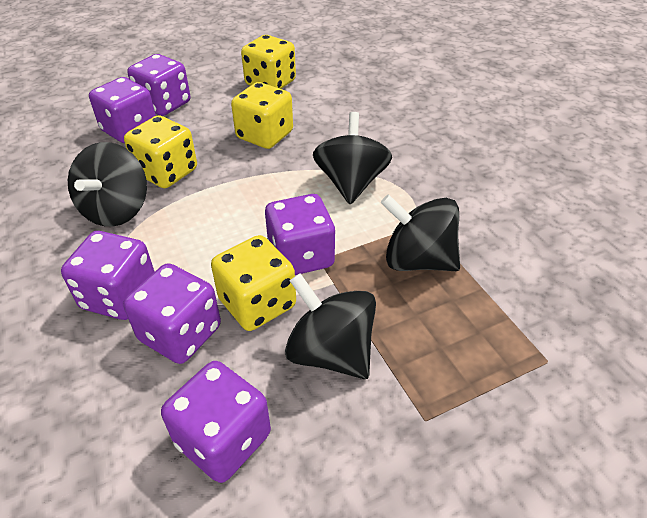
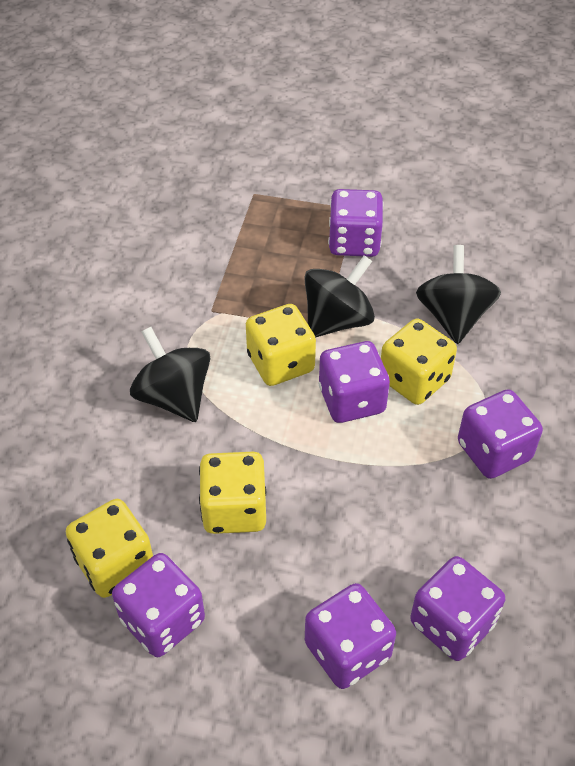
black spinning top: [68,142,147,227] [285,273,376,379] [313,112,392,204] [381,194,460,271] = 4 -> [130,327,211,422] [304,255,375,338] [416,245,501,344] = 3

